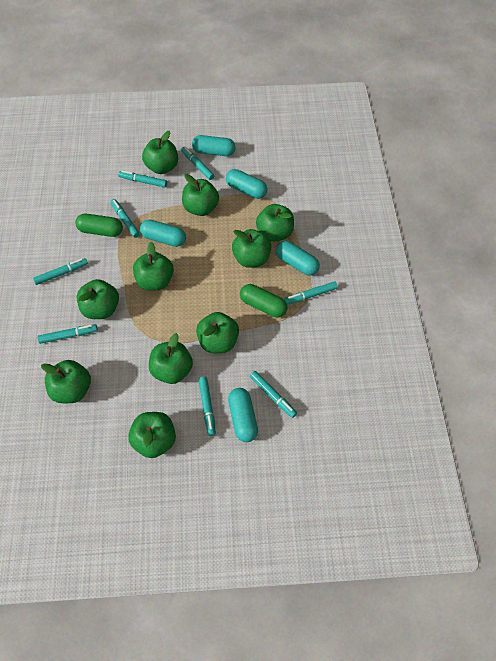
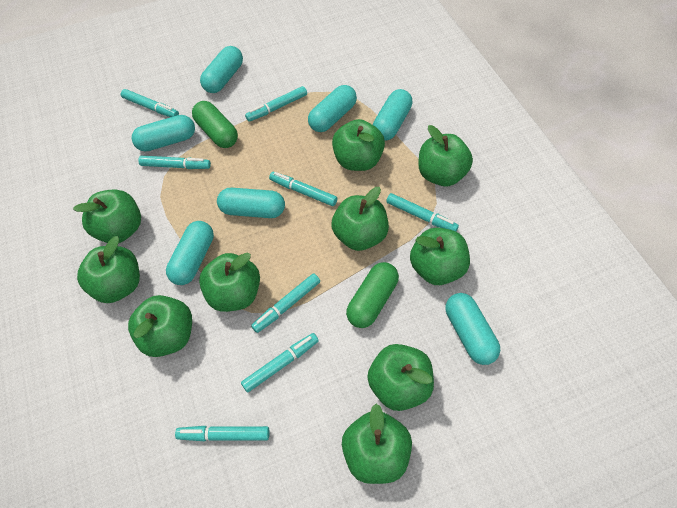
turquoise capsule: [140,220,186,247] [192,135,235,156] [226,169,268,199] [228,388,258,442] [276,241,320,276] = 5 -> [131,115,195,152] [166,221,214,285] [200,46,243,93] [217,188,285,218] [308,85,357,132] [373,89,413,141] [446,293,500,365] = 7

